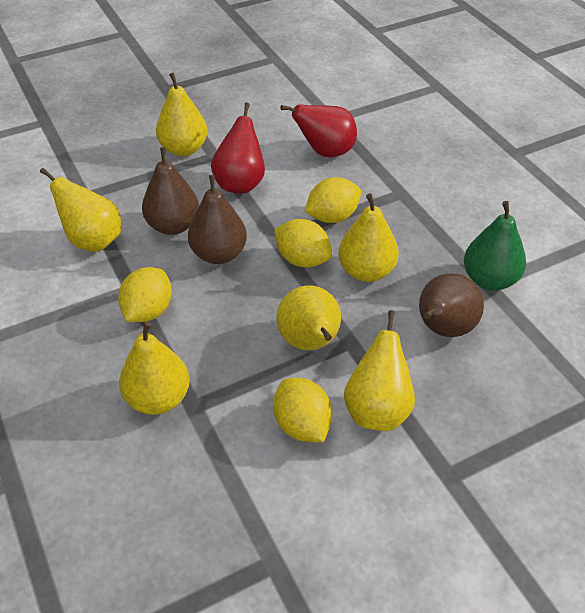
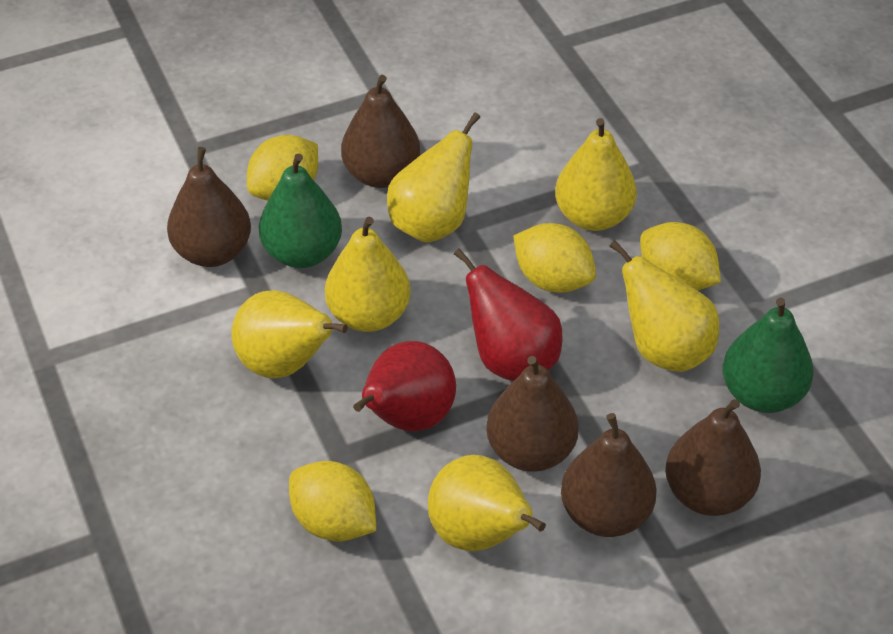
brown pear: [142,147,199,235] [188,175,247,264] [419,273,484,337] = 3 -> [167,147,251,267] [341,75,420,188] [486,356,579,472] [561,413,657,537] [665,399,761,516] = 5
green pear: [464,201,526,291] = 1 -> [259,154,342,268] [722,298,814,413] = 2

